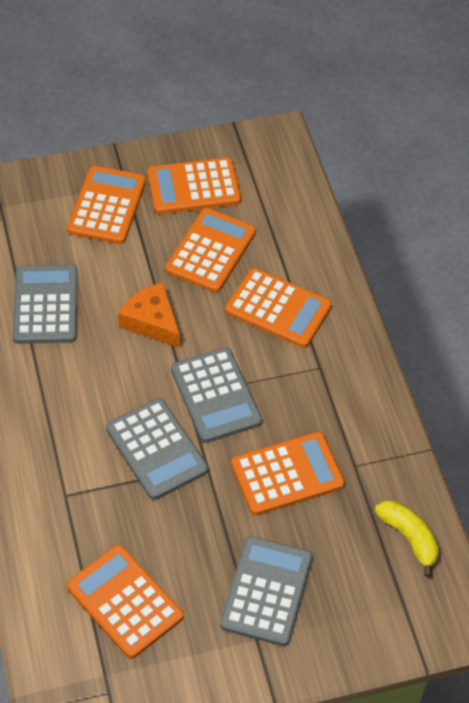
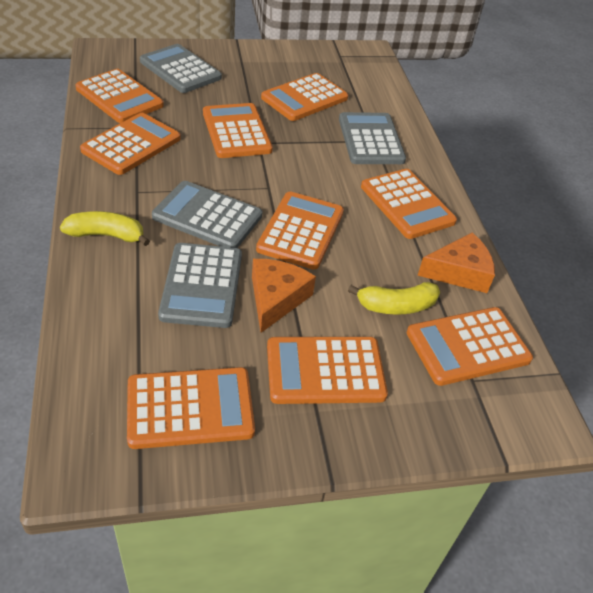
orange calculator: [67,166,146,244] [67,545,184,659] [147,157,241,214] [165,208,256,293] [225,268,332,348] [231,432,345,515] = 6 -> [75,69,164,123] [80,113,181,175] [127,367,255,449] [203,103,273,158] [256,192,344,269] [261,73,348,121] [267,337,388,404] [361,169,457,239] [407,307,533,386] = 9
orange cheese: [118,282,180,348] = 1 -> [252,259,316,333] [417,233,495,293] = 2
yellow banana: [375,500,439,577] = 1 -> [60,211,150,246] [348,282,440,315] = 2

